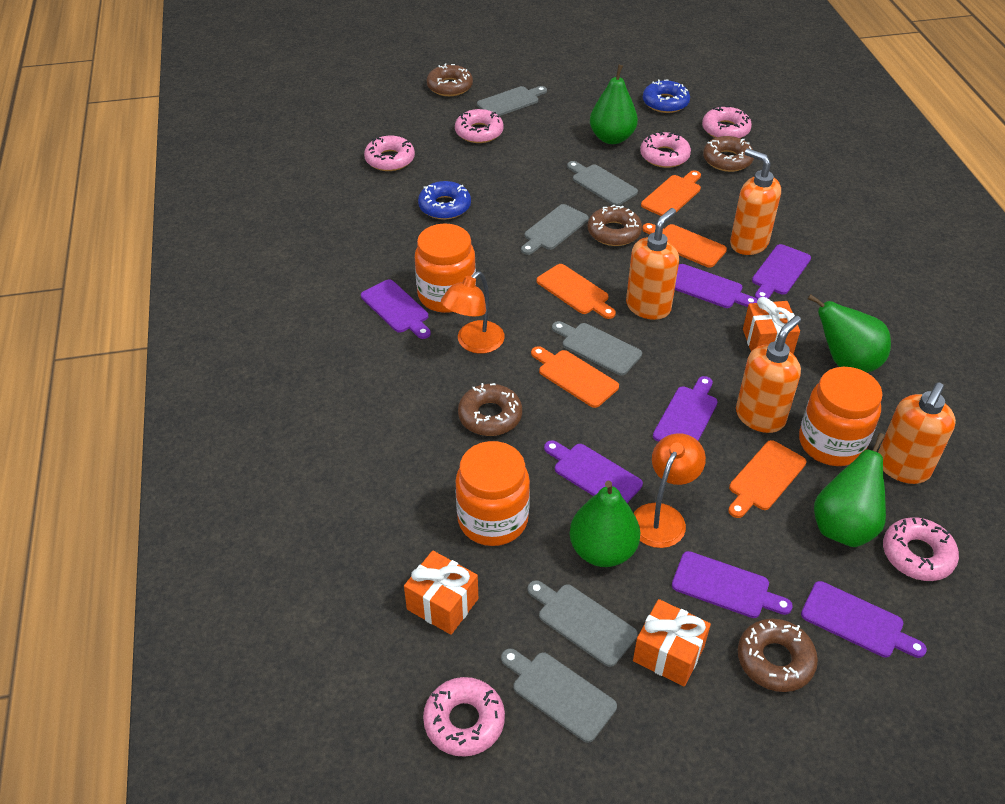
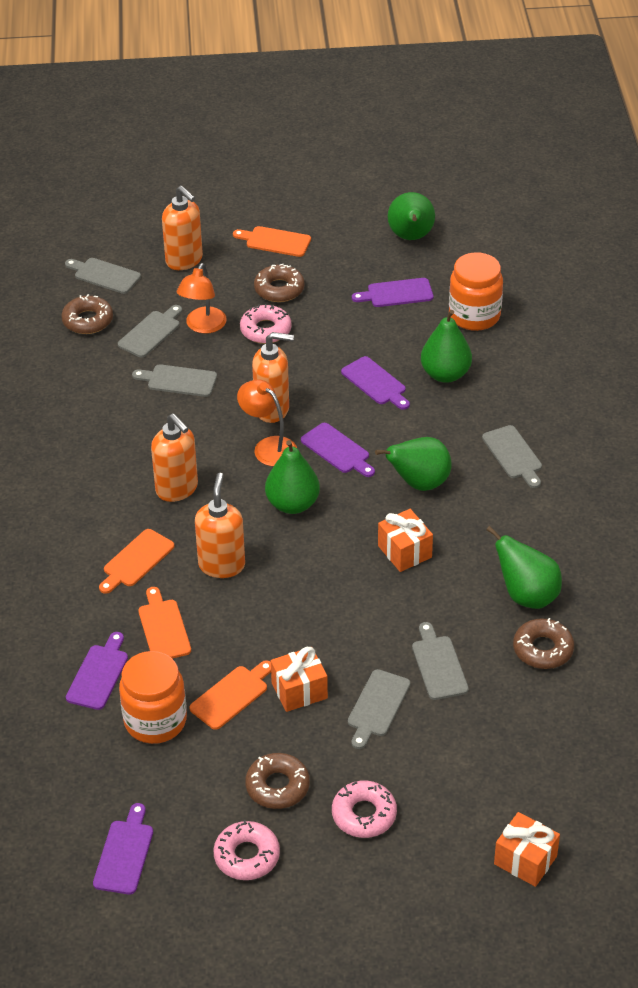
blue donut: [418,181,471,219] [643,79,690,113] = 2 -> none = 0
brown donut: [427,64,473,96] [458,383,522,436] [588,205,642,246] [703,136,754,172] [738,618,818,692] = 5 -> [61,294,113,334] [245,753,310,809] [254,264,305,302] [513,618,574,669] = 4
green pear: [569,481,640,567] [590,65,638,144] [808,294,891,372] [814,433,886,547] = 4 -> [265,440,320,514] [375,437,452,491] [388,192,435,240] [421,310,472,383] [486,526,562,609] = 5
orange cutting board: [531,346,619,408] [537,264,616,319] [641,170,701,216] [642,223,727,268] [728,440,806,518] = 5 -> [99,529,174,594] [138,587,191,658] [189,660,271,730] [233,226,311,257] = 4
orange jar: [415,223,476,313] [456,441,530,546] [799,367,883,466] = 3 -> [119,651,187,744] [449,252,503,331] = 2
pink donut: [364,136,415,171] [423,677,505,757] [455,109,503,143] [640,132,691,168] [702,106,752,138] [883,517,959,581] = 6 -> [213,820,280,880] [240,304,292,344] [332,781,397,838] = 3
purple cutting board: [361,279,431,339] [544,440,643,503] [653,376,718,442] [672,551,793,618] [675,264,757,308] [752,244,811,300] [801,581,927,658] = 7 -> [66,632,128,710] [93,803,153,895] [301,423,375,477] [341,356,410,410] [352,278,433,307] = 5

